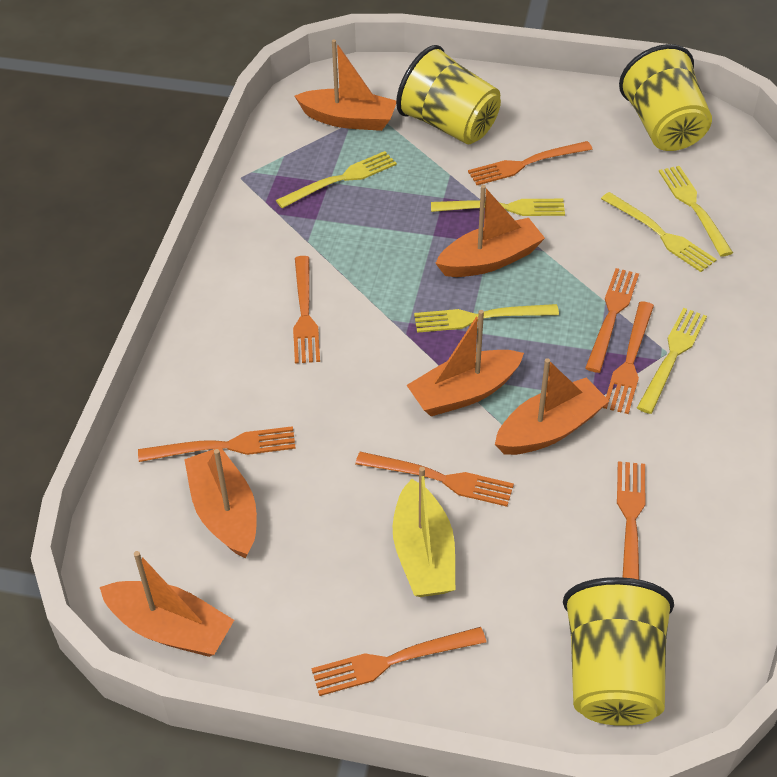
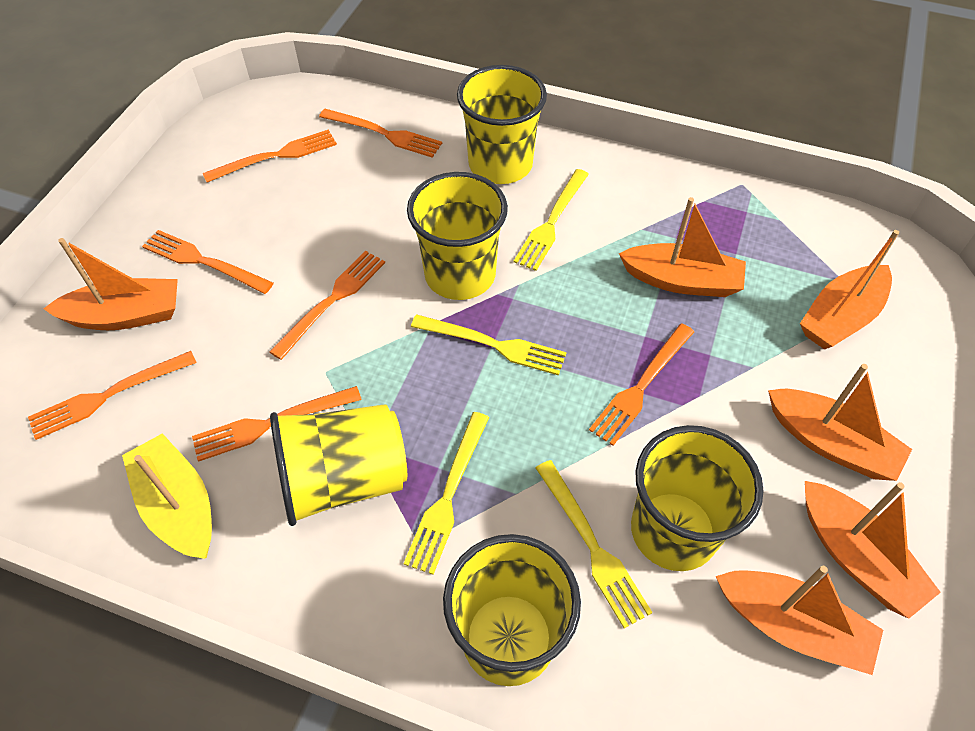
orange fork: [138,426,296,462] [293,256,320,364] [312,627,486,696] [355,452,514,507] [468,141,592,185] [585,268,639,373] [603,301,654,414] [617,461,645,579] = 8 -> [28,351,197,440] [142,230,273,294] [192,386,362,462] [203,130,337,183] [270,251,385,360] [319,109,442,158] [589,324,694,446] = 7
yellow cup: [396,45,501,144] [563,577,674,726] [619,44,712,151] = 3 -> [270,404,407,526] [407,172,508,300] [443,534,581,686] [457,65,547,184] [631,425,764,571] = 5
yellow fork: [276,151,397,208] [414,304,559,333] [431,199,565,216] [601,192,717,272] [637,308,707,414] [659,166,733,257] = 6 -> [403,412,489,575] [411,315,567,375] [513,169,589,271] [536,460,653,628] = 4

